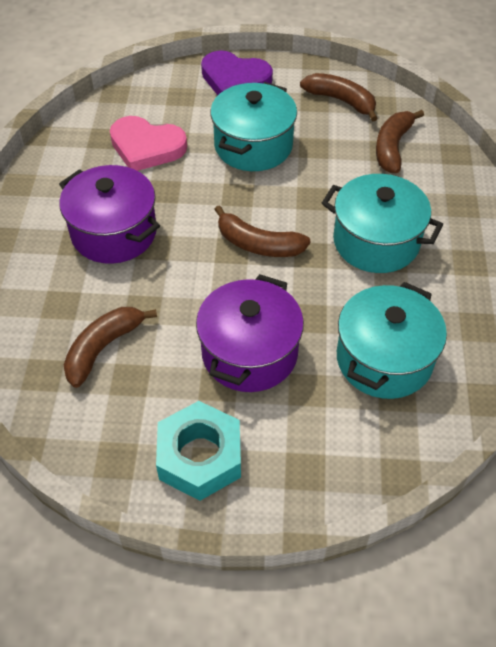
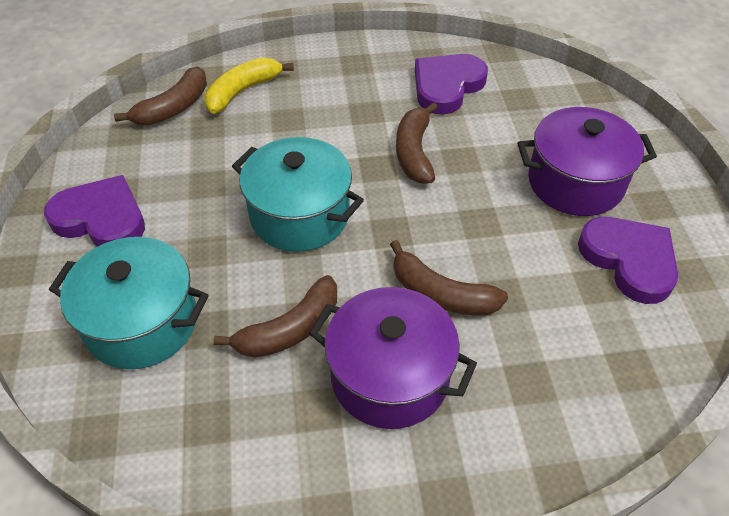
pink heart: [110,116,187,171] = 1 -> none = 0
purple heart: [201,50,273,95] = 1 -> [44,175,145,247] [415,54,488,114] [578,217,678,304] = 3
turquoise nut: [156,401,241,501] = 1 -> none = 0
turquoise pot: [210,82,297,171] [322,174,443,273] [337,282,447,399] = 3 -> [49,237,209,369] [232,137,364,252] = 2
yellow banana: none = 0 -> [205,57,294,114] = 1

